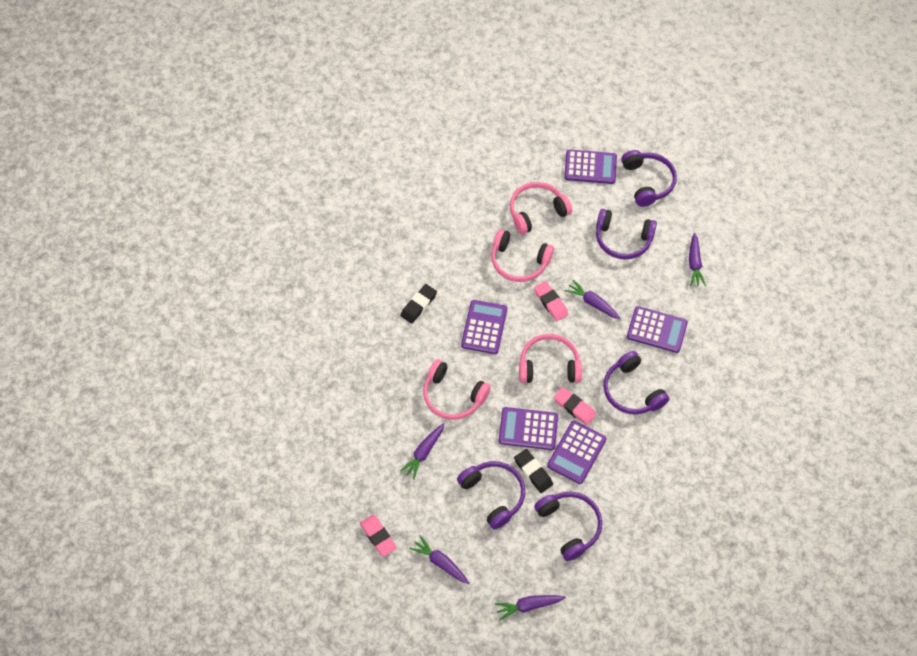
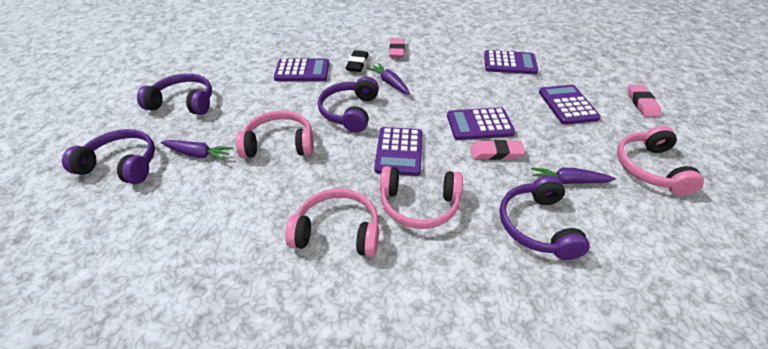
black eraser: [400,284,437,324] [514,449,553,493] = 2 -> [346,50,368,72] = 1
purple carrot: [400,423,444,480] [409,535,469,584] [495,595,566,621] [565,280,621,319] [689,233,706,286] = 5 -> [161,140,233,161] [367,63,410,94] [531,168,616,184] = 3
purple headphones: [457,461,525,530] [534,492,602,561] [596,209,657,259] [603,351,669,415] [621,150,677,207] = 5 -> [62,129,155,184] [137,74,212,115] [318,77,379,133] [500,175,590,260] = 4

